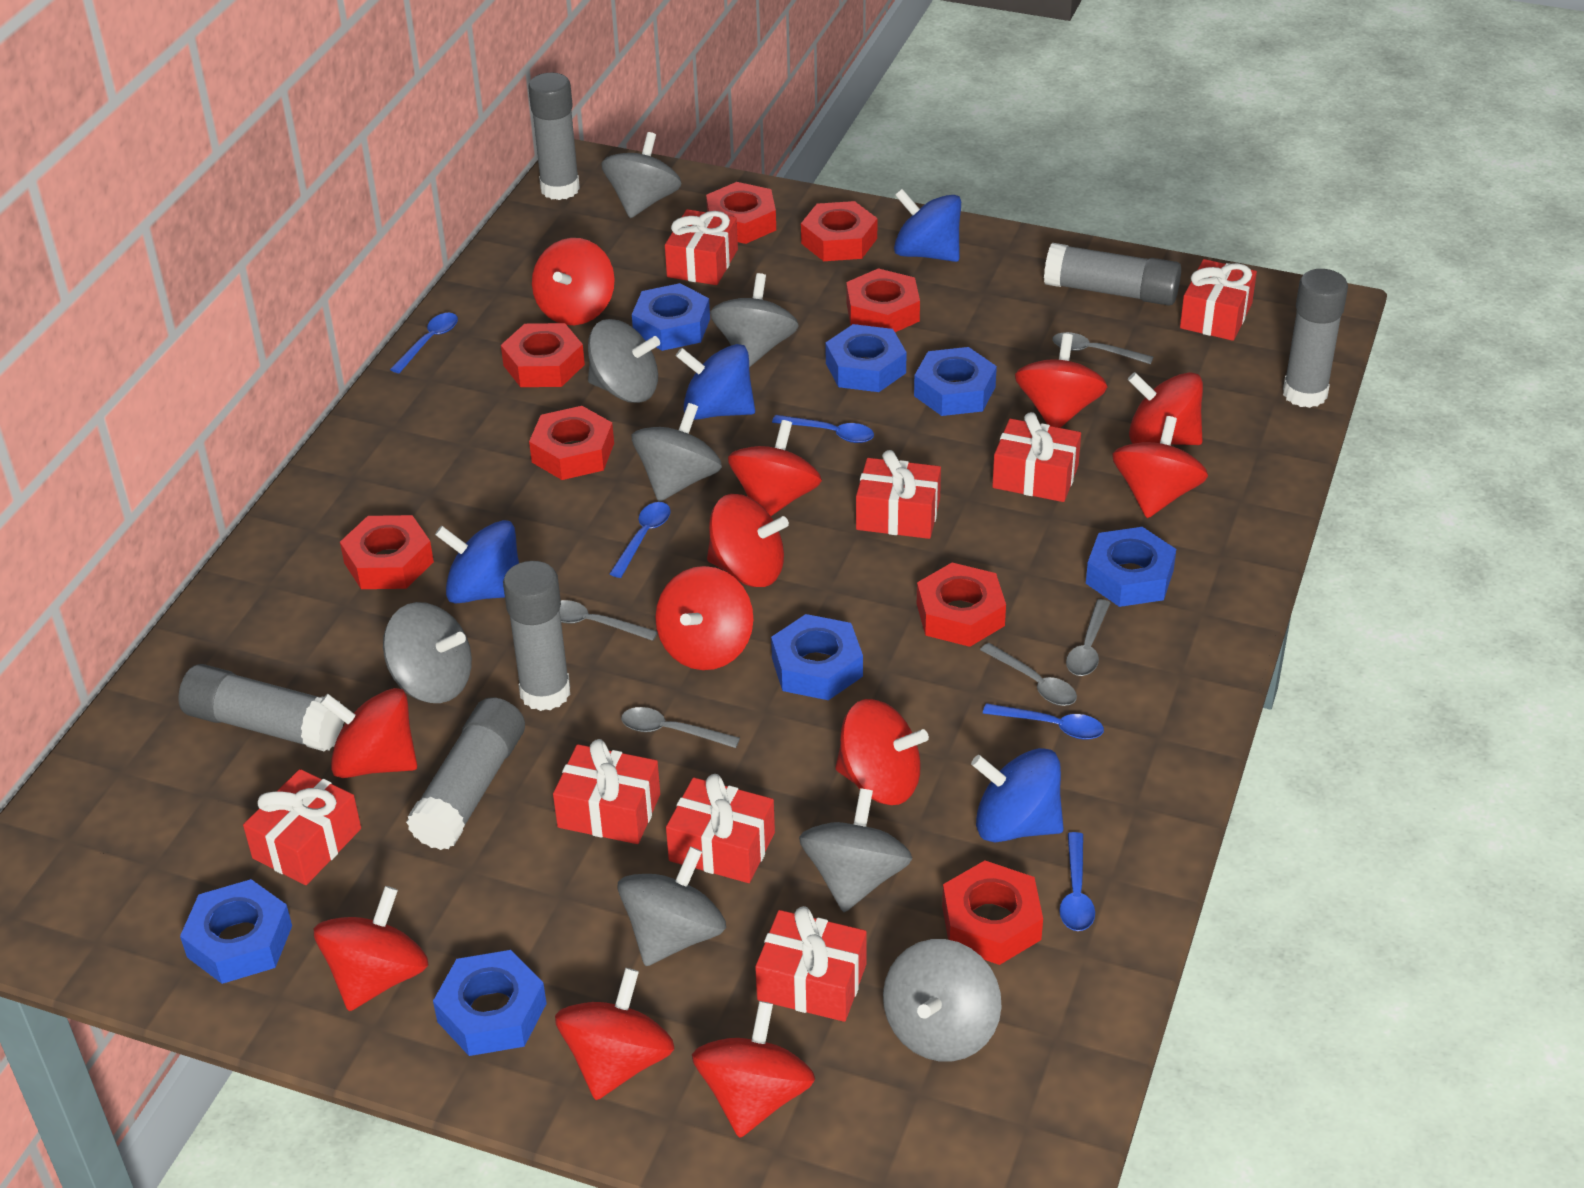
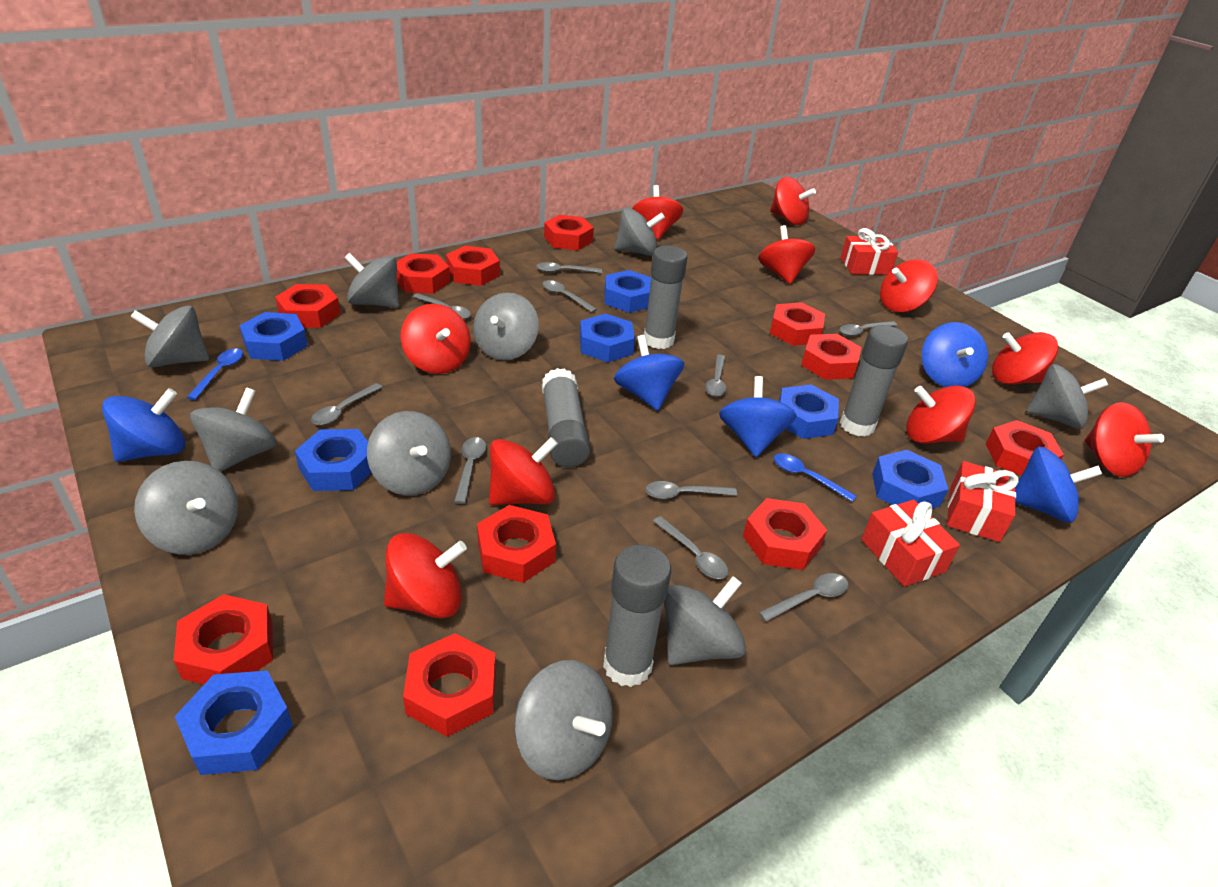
blue spinning top: [435,520,519,604] [676,344,755,420] [894,189,961,262] [971,748,1064,842] = 4 -> [102,388,185,462] [614,335,684,410] [719,376,796,457] [922,322,988,387] [1015,447,1102,523] = 5
blue spoon: [390,313,458,373] [610,502,671,578] [772,415,874,443] [983,703,1104,740] [1059,832,1095,931] = 5 -> [187,348,243,400] [773,453,857,502] = 2
grey glue stick: [178,664,344,751] [406,697,525,850] [503,561,570,711] [528,73,580,200] [1044,243,1181,305] [1283,269,1348,408] = 6 -> [542,368,591,467] [603,545,671,687] [644,245,688,349] [840,325,908,437] = 4
grey spinning top: [383,602,472,703] [588,319,660,403] [602,132,681,218] [618,847,726,966] [632,403,722,502] [710,273,799,367] [799,788,912,912] [883,939,1001,1062] = 8 -> [130,306,209,367] [134,461,238,555] [190,387,276,472] [344,253,399,308] [367,411,451,496] [473,292,539,360] [514,660,613,780] [614,207,665,256] [664,576,746,665] [1026,364,1108,429] = 10
grey spoon: [560,600,658,641] [621,707,740,748] [980,643,1077,706] [1052,332,1153,364] [1066,599,1110,676] = 5 -> [311,383,382,425] [413,293,471,319] [454,437,486,504] [536,262,602,273] [542,280,597,313] [645,481,737,499] [653,516,728,579] [705,355,726,397] [759,573,848,622] [839,321,898,336] = 10
red gift: [243,769,361,885] [553,739,660,844] [665,209,738,285] [666,774,775,883] [755,906,867,1022] [856,450,941,539] [992,412,1081,502] [1180,259,1257,341] = 8 -> [840,228,898,275] [861,500,960,587] [947,461,1019,542] = 3
red nut: [340,515,434,589] [501,323,585,387] [529,406,614,480] [706,182,776,244] [801,201,877,261] [846,268,920,332] [917,563,1006,647] [942,861,1043,965] = 8 -> [174,594,273,684] [275,284,340,328] [397,253,450,294] [403,633,496,737] [446,246,500,286] [477,505,556,583] [544,215,594,250] [743,498,827,570] [770,302,825,346] [801,334,862,380] [986,420,1064,476] = 11
red spinning top: [314,886,429,1011] [320,688,417,778] [532,238,615,325] [555,968,675,1100] [655,566,753,670] [692,1001,815,1138] [707,494,789,587] [728,420,822,516] [835,699,929,805] [1015,334,1107,428] [1112,416,1208,518] [1128,372,1203,445] = 12 -> [384,533,467,619] [401,304,471,374] [489,437,558,505] [632,185,683,240] [758,225,815,284] [770,177,816,225] [880,260,938,312] [906,385,976,444] [992,332,1058,385] [1085,402,1164,477] = 10

